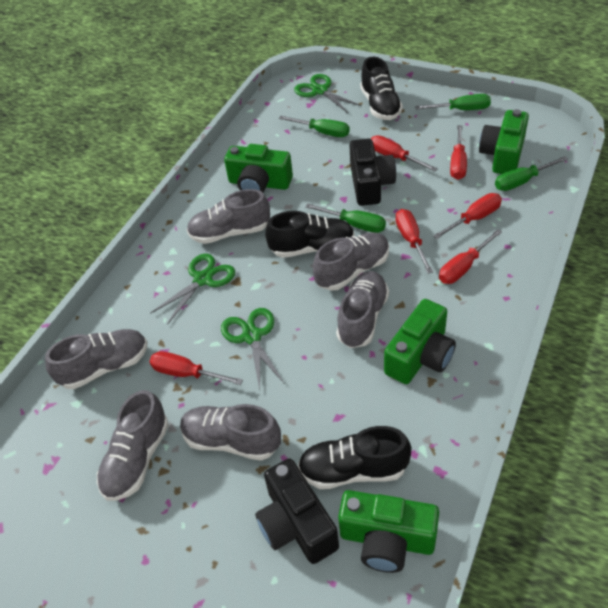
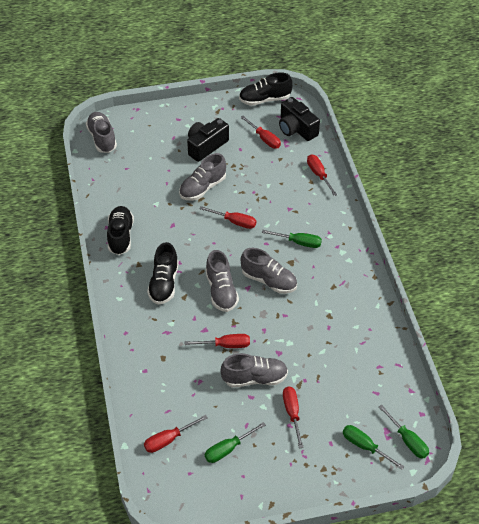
green camera: [224,144,293,193] [338,490,439,573] [384,299,456,384] [479,109,529,174] = 4 -> none = 0
green scissors: [150,254,235,325] [221,308,285,389] [294,74,362,113] = 3 -> none = 0
grey shoe: [45,329,147,389] [97,390,169,501] [180,404,281,461] [187,189,270,244] [313,232,389,291] [336,271,389,348] = 6 -> [86,112,117,153] [179,153,226,201] [206,250,239,312] [220,353,288,387] [241,248,297,294] = 5

